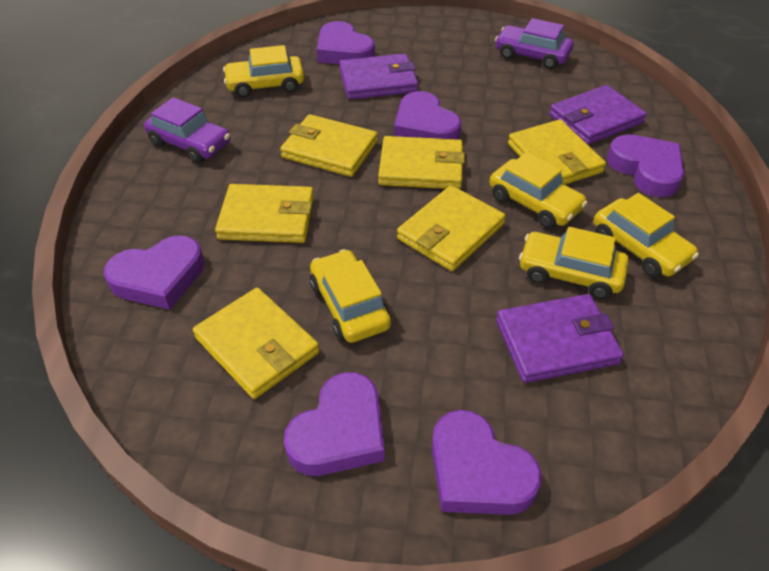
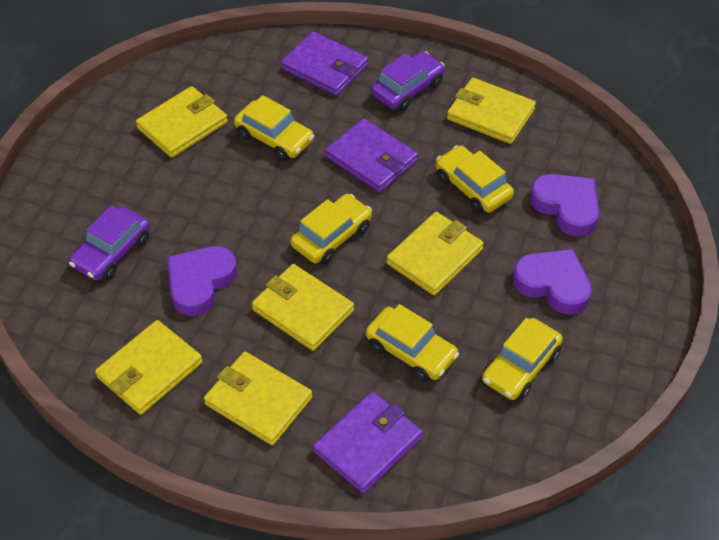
purple heart: [104,235,204,310] [284,372,385,476] [316,21,375,64] [394,91,461,140] [432,410,542,515] [607,134,684,197] = 6 -> [167,246,237,316] [513,249,592,315] [530,174,599,237] = 3

